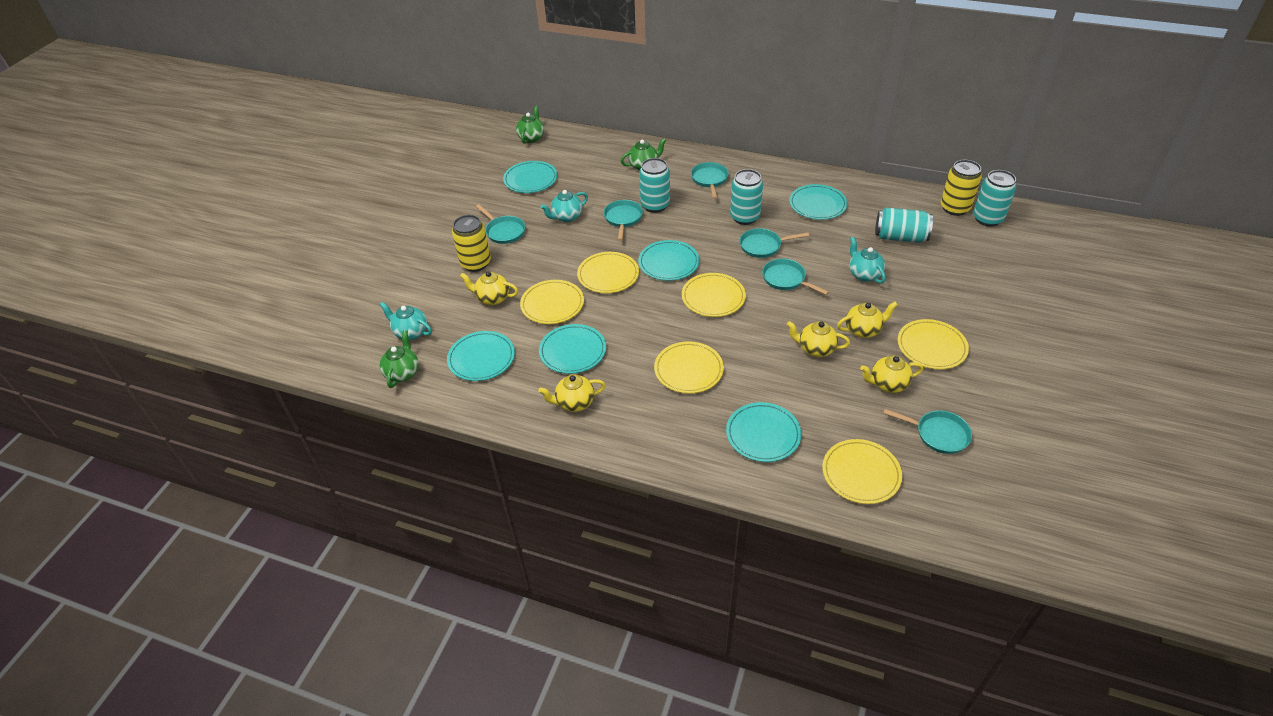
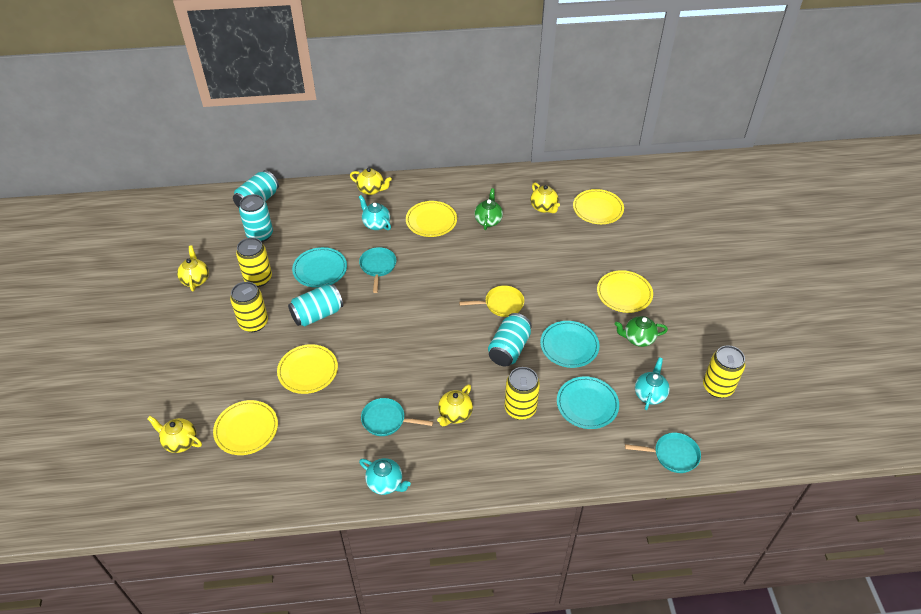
green teapot: [380,330,419,388] [516,106,544,144] [621,138,666,171] = 3 -> [474,188,503,230] [615,316,668,347] = 2
turquoise pan: [476,204,525,244] [603,200,643,241] [691,162,729,199] [739,228,809,258] [762,259,829,295] [883,409,972,454] = 6 -> [359,247,396,293] [361,398,433,436] [625,433,701,473] = 3
turquoise plate: [447,331,515,381] [503,161,557,193] [539,324,606,374] [638,240,700,281] [726,402,801,462] [789,184,848,220] = 6 -> [292,247,347,288] [540,321,600,368] [557,376,619,429] = 3
yellow can: [452,215,491,272] [941,160,982,216] = 2 -> [230,282,268,332] [236,237,272,287] [504,367,540,420] [703,345,745,398] = 4
yellow pan: none = 0 -> [459,285,524,317] = 1
yellow plate: [520,280,584,324] [577,252,639,293] [654,341,724,394] [682,273,746,317] [822,439,902,504] [898,319,969,369] = 6 -> [213,400,278,455] [277,344,338,394] [406,201,457,237] [573,189,624,224] [597,270,653,313] = 5

